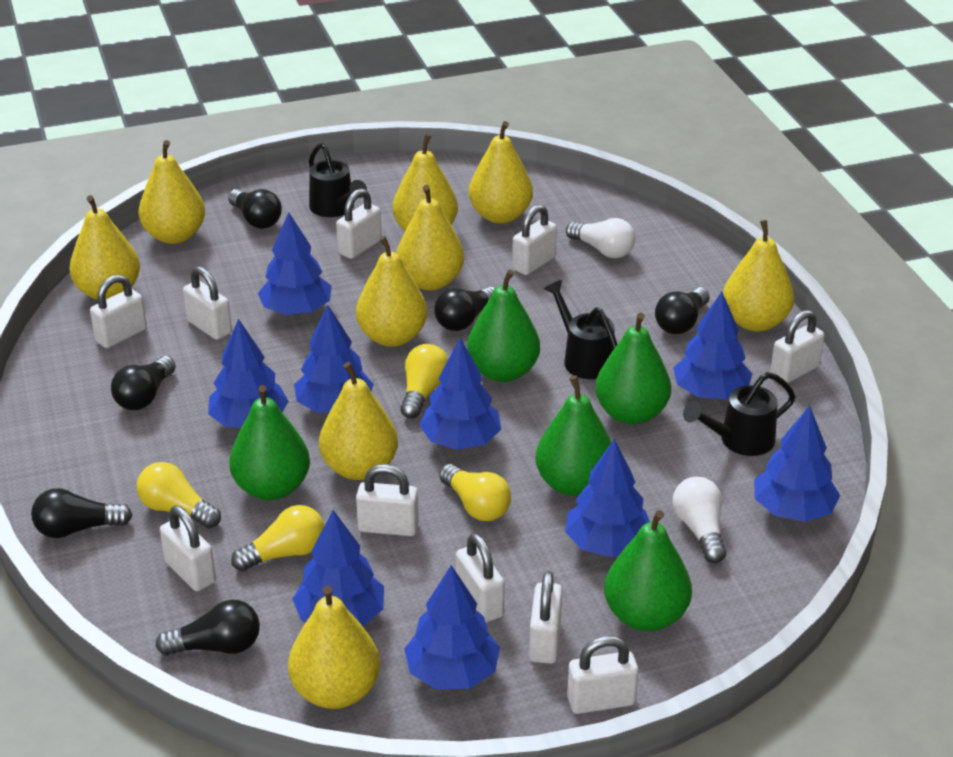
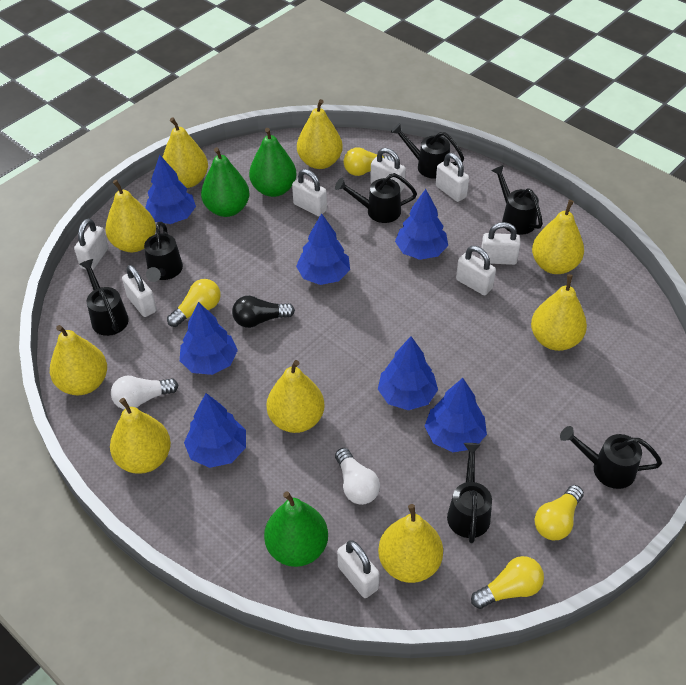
black light bulb: [31,488,132,538] [111,356,176,410] [156,600,260,656] [228,189,282,229] [434,287,495,331] [655,287,710,334] = 6 -> [232,296,295,328] = 1
black watering can: [309,143,367,217] [544,280,617,379] [683,372,795,456] = 3 -> [79,259,129,336] [144,222,183,282] [335,173,417,223] [391,123,464,179] [447,443,492,543] [491,165,543,235] [560,426,662,489] = 7
blue tree: [208,319,289,428] [258,212,332,315] [292,510,384,626] [294,305,374,413] [404,565,500,689] [419,338,501,450] [565,439,650,557] [673,292,752,399] [754,406,840,522] = 9 -> [145,155,196,224] [180,302,238,375] [184,393,246,468] [296,213,350,285] [378,336,438,410] [395,189,448,260] [424,378,487,452] = 7
green pear: [229,385,310,500] [467,270,540,382] [535,376,612,496] [595,313,671,425] [604,510,692,631] = 5 -> [201,147,250,217] [249,128,297,197] [264,491,328,567] = 3
white padlock: [90,274,147,348] [160,506,216,591] [183,266,232,340] [336,189,382,259] [356,464,419,536] [456,533,505,623] [512,204,557,275] [529,571,562,664] [567,636,638,714] [770,310,824,383] = 10 -> [74,218,108,270] [122,265,157,317] [292,169,327,216] [337,540,379,598] [371,148,406,192] [436,153,469,202] [456,246,496,295] [481,222,521,265] = 8

